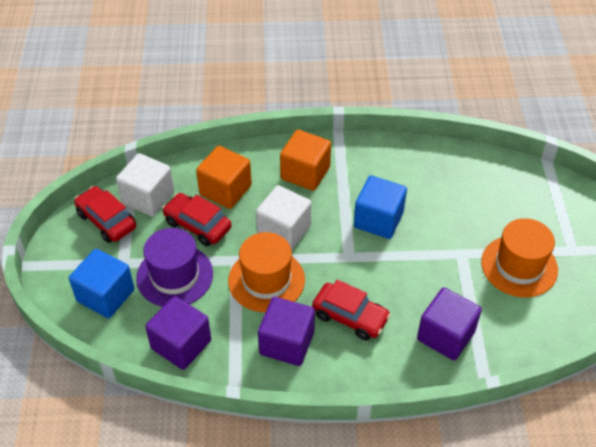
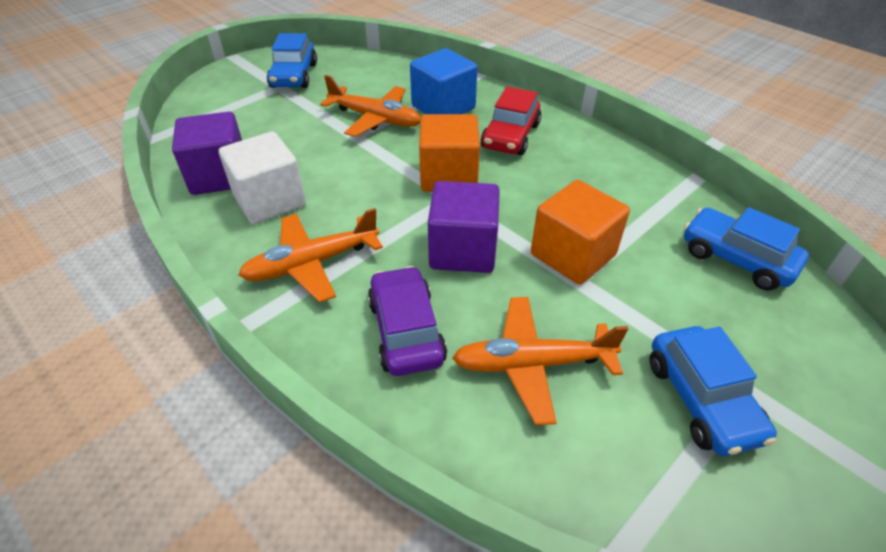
blue car: none = 0 -> [267,33,317,88] [650,326,777,456] [684,207,809,290] = 3
blue cube: [69,249,135,318] [354,176,407,239] = 2 -> [410,48,478,114] = 1
orange hat: [228,232,305,312] [481,218,558,297] = 2 -> none = 0
orange plane: none = 0 -> [238,208,383,303] [320,75,421,137] [452,297,628,425] = 3
purple car: none = 0 -> [368,266,447,376] = 1
purple cube: [145,296,211,370] [258,297,315,366] [417,287,482,361] = 3 -> [172,112,242,195] [428,181,500,273] = 2
purple hat: [136,228,213,307] = 1 -> none = 0
red car: [74,186,136,243] [162,193,232,246] [312,280,391,341] = 3 -> [481,87,541,155] = 1
white cube: [116,153,174,217] [256,185,311,250] = 2 -> [219,131,306,224] = 1

